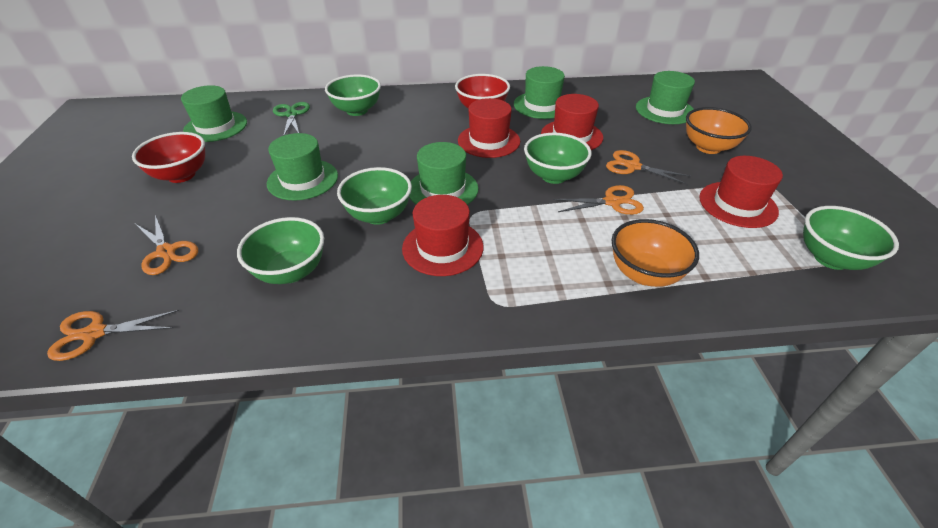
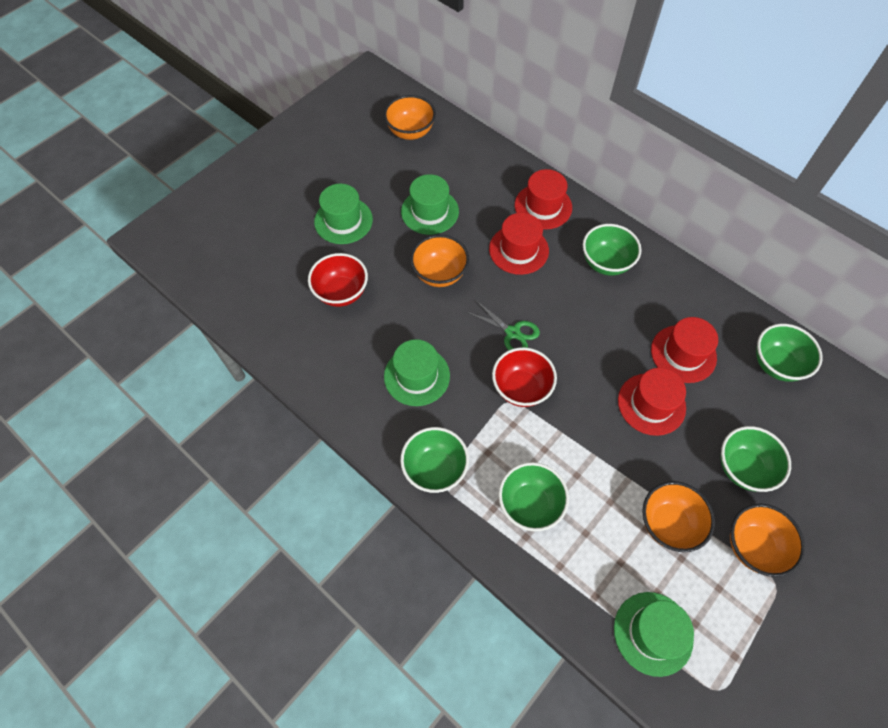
green hat: [181,85,247,142] [267,133,338,200] [409,142,479,205] [514,66,565,119] [636,71,695,124] = 5 -> [314,183,373,244] [384,339,450,406] [401,174,459,235] [614,592,694,677] = 4
orange bowl: [612,219,699,287] [686,107,752,154] = 2 -> [384,95,436,140] [410,235,469,287] [642,481,715,552] [730,504,805,577] = 4
orange scissors: [47,310,179,361] [136,215,198,275] [553,185,644,215] [606,150,690,184] = 4 -> none = 0

